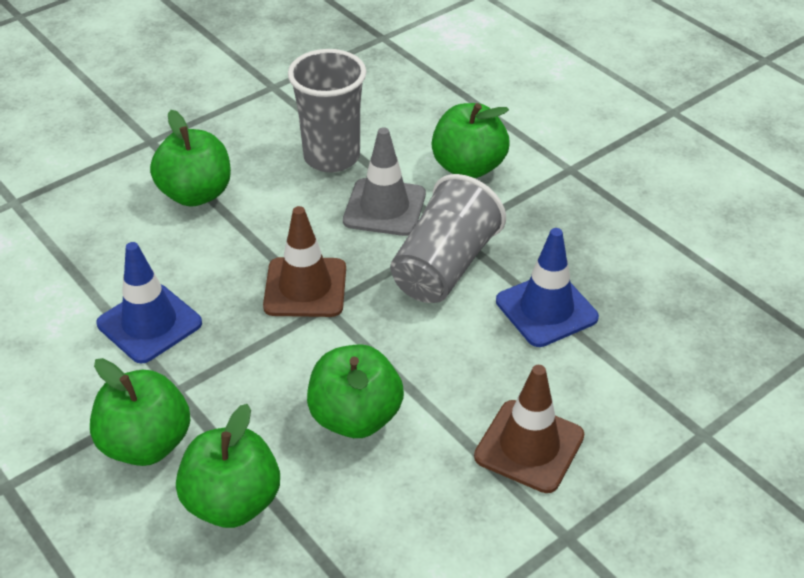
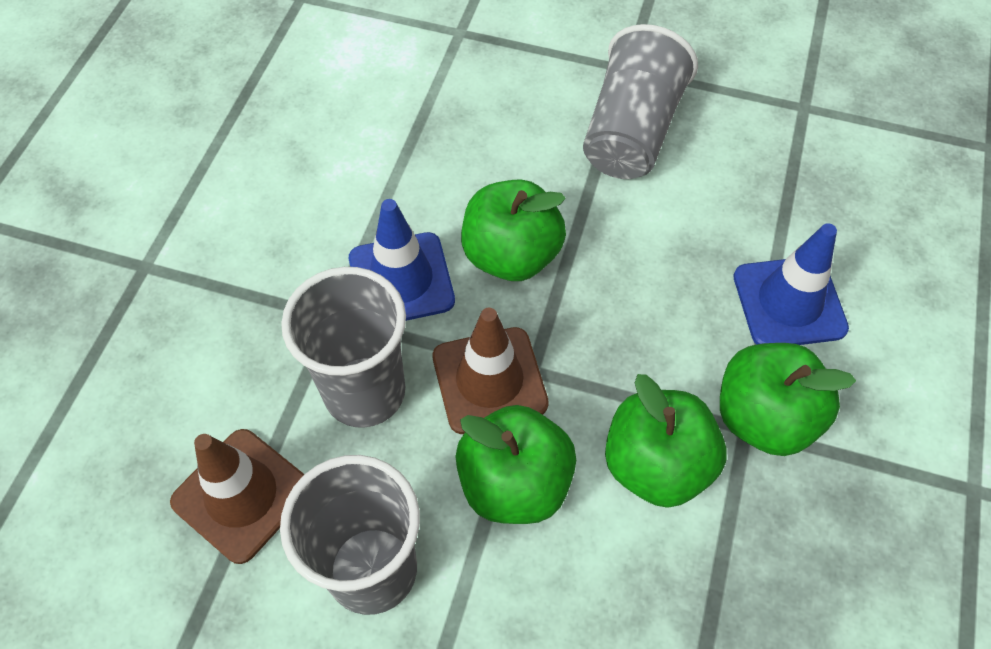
green apple: [90,358,191,466] [150,110,231,207] [176,404,280,528] [307,344,404,438] [432,103,509,178] = 5 -> [456,405,576,524] [461,180,566,281] [605,374,726,508] [720,343,856,456] = 4
grey cup: [288,49,366,173] [390,174,506,303] = 2 -> [280,455,420,615] [281,267,406,428] [583,24,698,179] = 3
grey traffic cone: [343,127,426,236] = 1 -> none = 0

